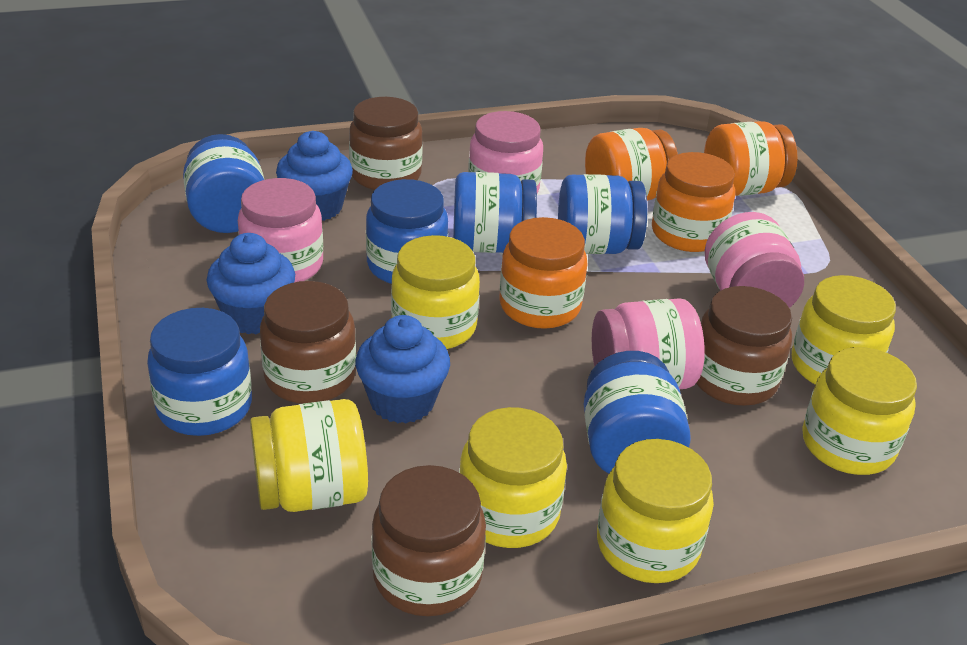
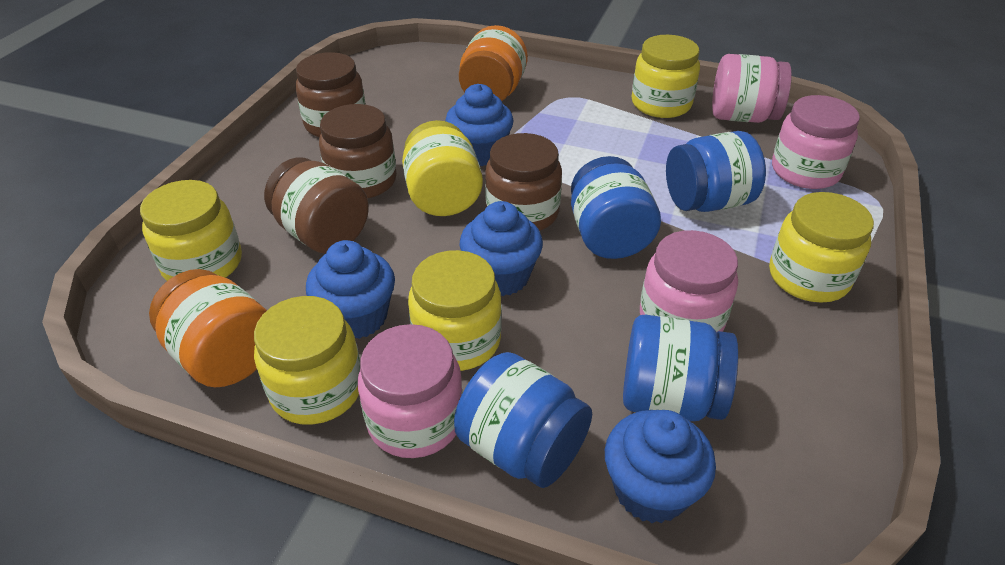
blue cupcake: [207,233,295,334] [276,131,353,221] [355,315,450,423] = 3 -> [306,240,395,339] [445,84,514,166] [459,201,543,296] [605,410,716,523] = 4
blue jar: [147,308,252,436] [183,134,265,233] [366,179,448,284] [453,172,537,253] [558,174,647,254] [584,351,691,474] = 6 -> [454,352,592,488] [571,156,661,259] [623,314,738,421] [666,131,766,212] = 4
orange jar: [500,217,587,329] [585,128,678,201] [652,152,735,252] [704,121,798,196] = 4 -> [149,269,267,387] [459,25,528,101] = 2

